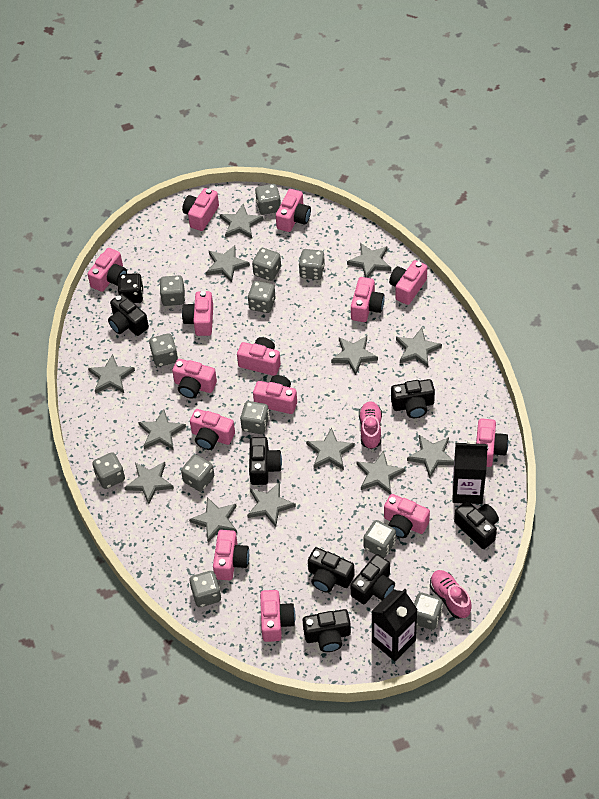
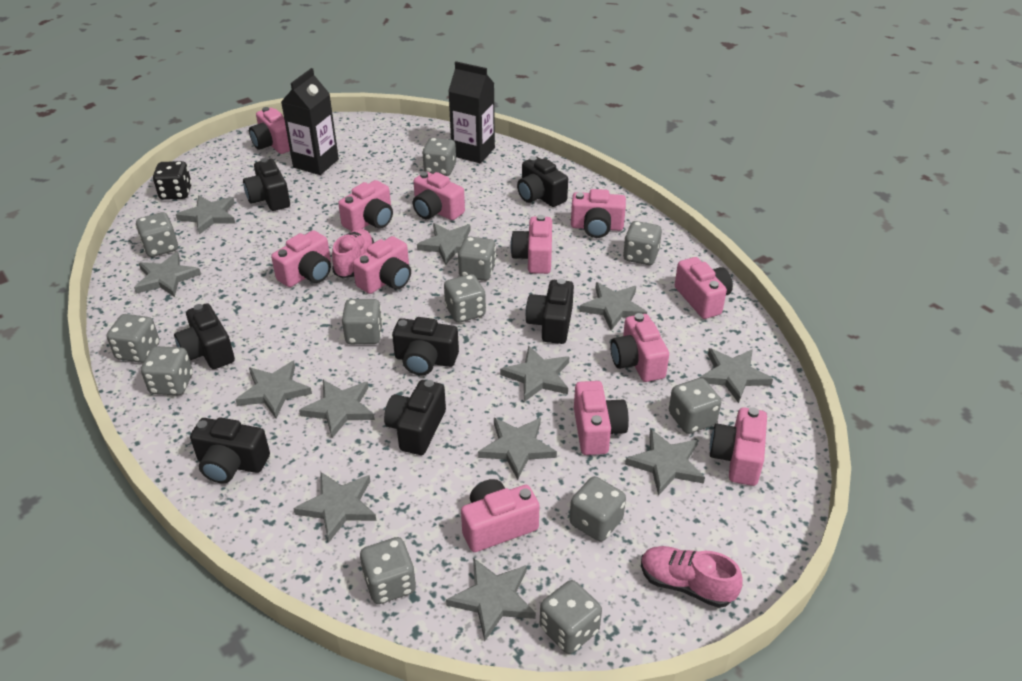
grey star: [88,354,135,394] [124,462,174,504] [138,409,186,450] [189,497,237,542] [206,245,250,283] [220,204,263,239] [247,482,296,527] [306,427,355,470] [331,336,378,375] [347,243,391,278] [356,450,405,495] [396,328,442,367] [407,435,454,478] = 13 -> [134,252,201,297] [176,195,235,235] [236,361,312,418] [293,472,377,542] [299,380,375,438] [417,223,471,265] [446,558,536,641] [478,418,557,480] [500,346,569,402] [579,282,647,331] [625,429,705,496] [700,348,773,403] = 12
pink camera: [87,248,127,292] [172,359,217,398] [182,188,219,231] [182,291,213,336] [190,409,235,450] [213,530,249,580] [237,337,281,376] [253,375,297,414] [260,590,295,642] [276,189,311,232] [351,277,385,322] [384,494,430,538] [389,260,427,305] [476,418,509,467] = 14 -> [249,107,290,154] [271,230,331,287] [338,180,393,231] [353,236,411,294] [413,172,465,220] [461,479,540,552] [510,215,552,274] [571,189,626,238] [574,381,629,455] [610,313,669,382] [675,257,733,319] [710,407,767,486] = 12

